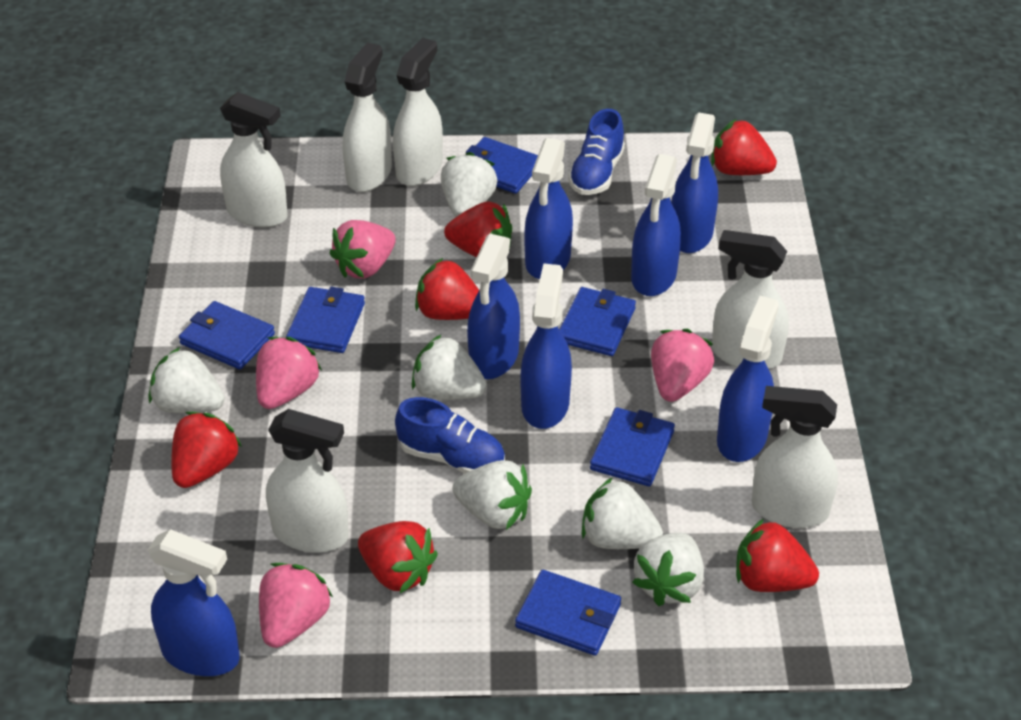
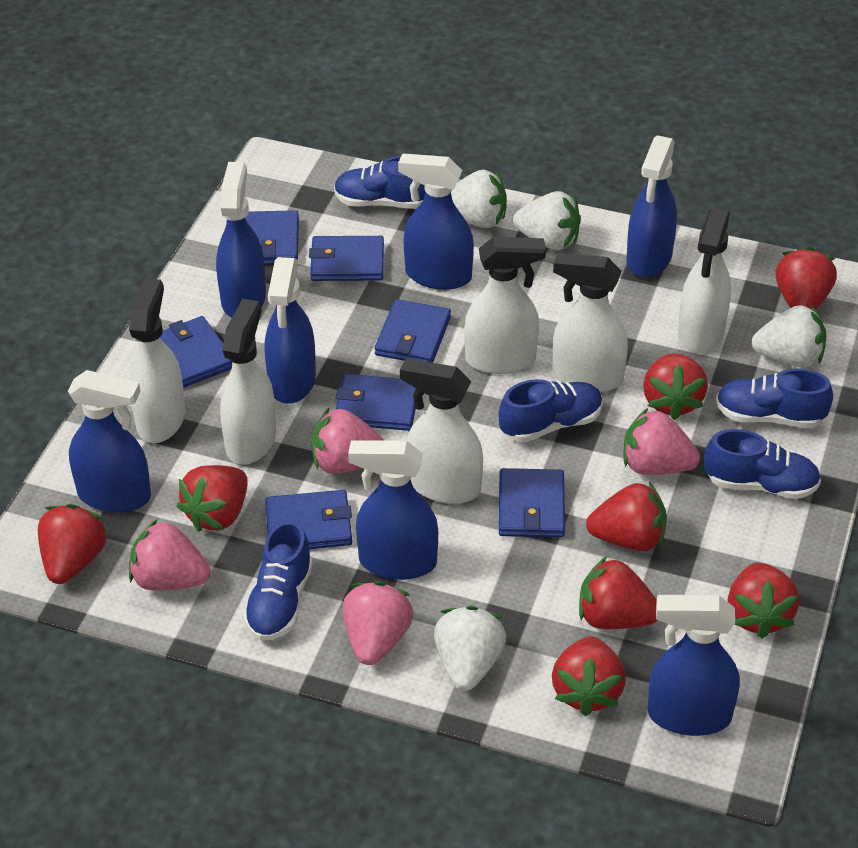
blue shoe: [395,397,505,474] [568,109,625,195] = 2 -> [243,521,313,641] [334,156,426,209] [498,379,603,442] [704,429,821,499] [716,369,833,428] = 5
blue wallet: [179,301,275,370] [286,287,365,353] [466,137,538,194] [515,570,621,656] [559,287,636,356] [590,407,675,486] = 6 -> [160,316,232,388] [245,210,299,265] [265,490,352,549] [309,236,384,281] [336,374,416,431] [375,299,451,363] [499,468,565,538] = 7
red strawberry: [171,412,242,488] [358,521,438,593] [415,258,479,320] [444,201,512,257] [711,119,777,175] [736,519,819,592] = 6 -> [38,504,108,584] [177,465,248,531] [552,636,626,716] [579,556,658,629] [586,482,667,551] [643,353,708,420] [727,562,800,639] [775,247,837,309] = 8
white strawberry: [149,347,225,413] [412,334,487,400] [441,152,497,217] [452,460,532,530] [582,477,663,549] [632,533,704,606] = 6 -> [434,606,506,691] [451,170,507,228] [513,191,581,250] [751,305,827,367] = 4

